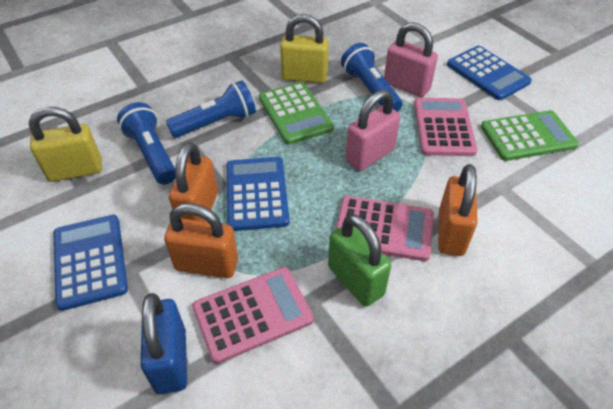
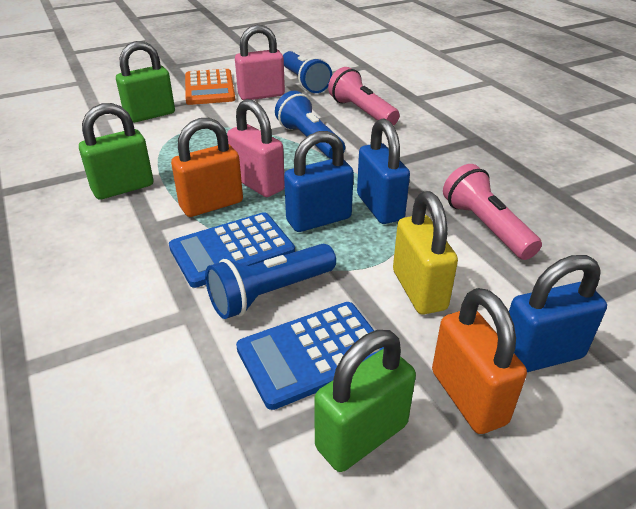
blue calculator: [54,215,128,311] [226,157,290,231] [447,46,532,100] = 3 -> [169,212,295,288] [236,302,384,410] = 2
blue padlock: [141,293,187,394] = 1 -> [284,131,354,232] [357,119,410,224] [509,255,607,372] = 3
green calculator: [259,82,334,145] [481,110,579,161] = 2 -> none = 0
green padlock: [328,214,391,307] = 1 -> [79,103,153,199] [116,41,175,123] [314,330,416,472] = 3
orange calculator: none = 0 -> [185,69,235,105] = 1
orange padlock: [164,203,238,278] [169,142,218,222] [438,164,478,256] = 3 -> [171,118,243,217] [432,288,527,434] = 2
pink calculator: [192,267,314,364] [336,196,434,261] [414,98,477,156] = 3 -> none = 0
pink flashlight: none = 0 -> [328,67,400,126] [443,164,542,260] = 2
yellow padlock: [29,107,102,182] [280,14,329,83] = 2 -> [393,191,458,314] = 1

